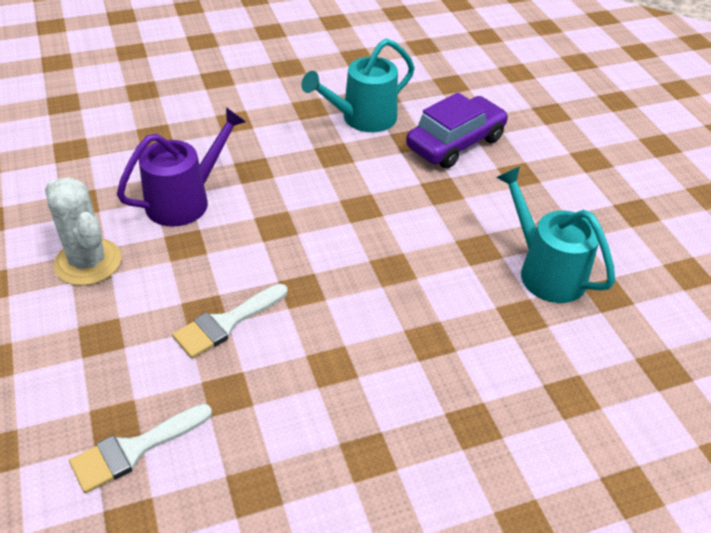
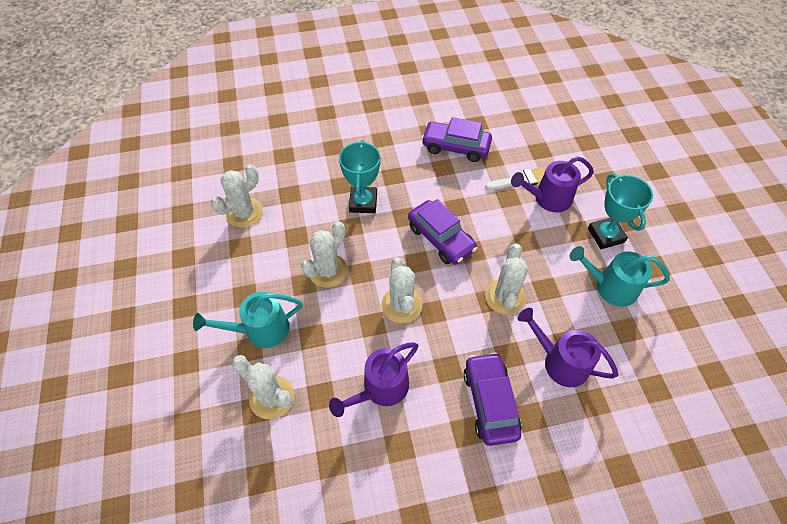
purple car: [406,93,508,169] = 1 -> [408,199,477,265] [421,117,492,162] [463,352,522,446] = 3
purple watering can: [117,107,246,227] = 1 -> [329,342,418,417] [511,156,594,212] [518,308,618,387] = 3
turquoise trophy: none = 0 -> [339,140,380,213] [588,173,653,249] = 2
white brush: [69,404,212,493] [172,284,287,359] = 2 -> [485,167,545,190] = 1
white cactus: [45,177,121,286] = 1 -> [211,164,263,228] [232,355,294,419] [301,221,348,288] [381,257,422,323] [485,244,528,315] = 5

